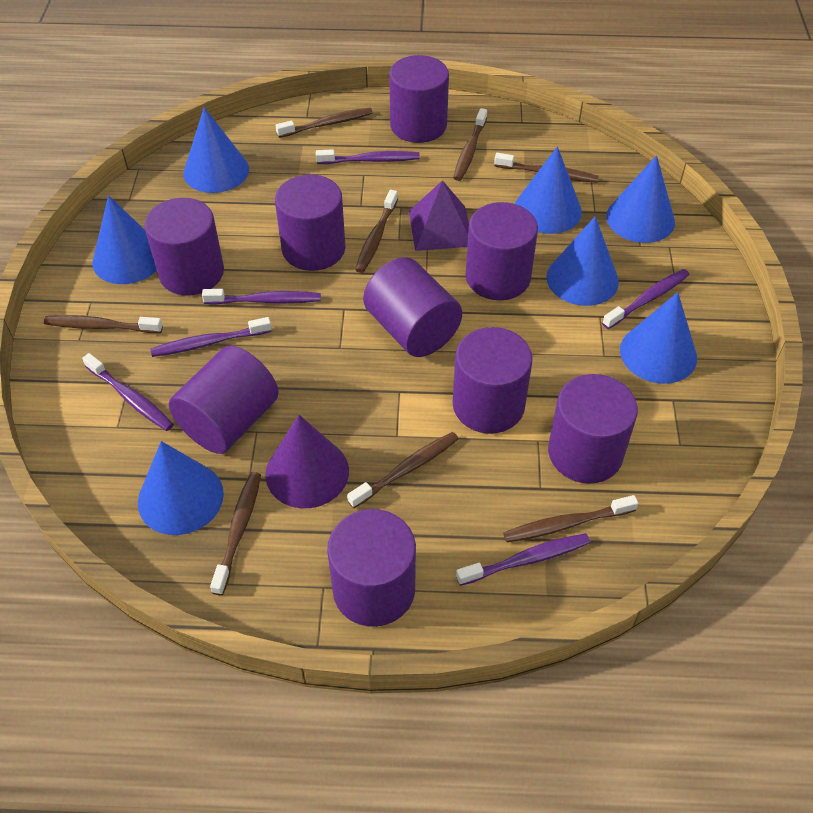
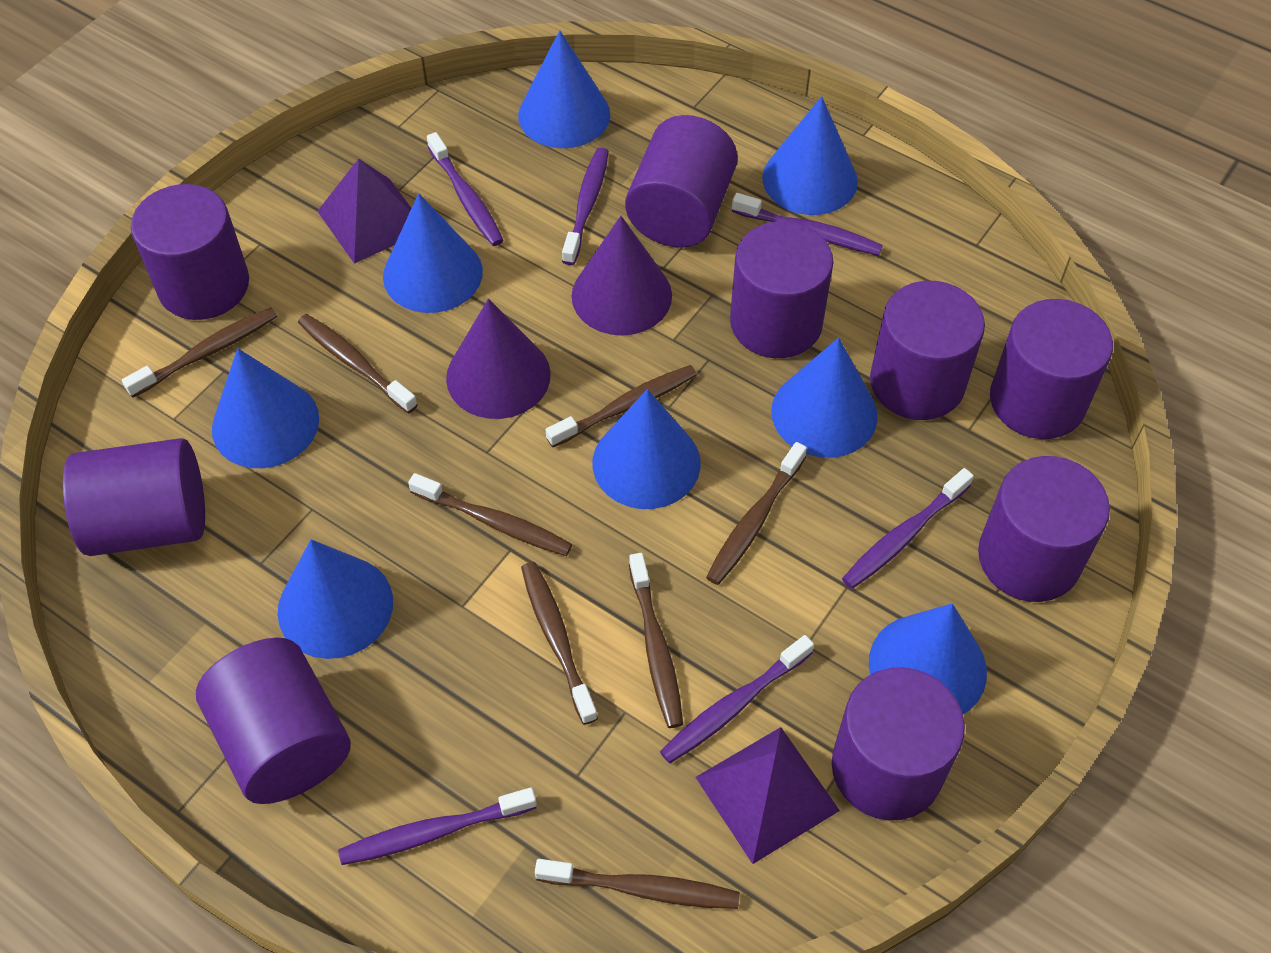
blue cone: [92,195,157,284] [138,441,224,535] [184,107,249,193] [515,146,582,234] [546,216,619,306] [606,155,675,243] [620,292,697,384] = 7 -> [212,348,319,468] [278,539,393,659] [383,193,483,313] [518,30,610,148] [593,389,701,509] [762,96,858,215] [772,338,878,458] [869,603,987,714] = 8
purple cone: [265,415,349,508] = 1 -> [446,299,551,419] [572,216,672,336] = 2
purple pyramid: [409,180,469,251] = 1 -> [317,159,411,264] [695,727,840,864] = 2

